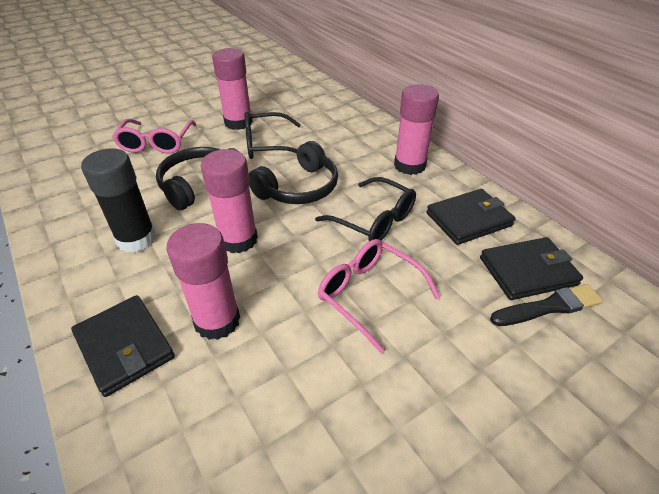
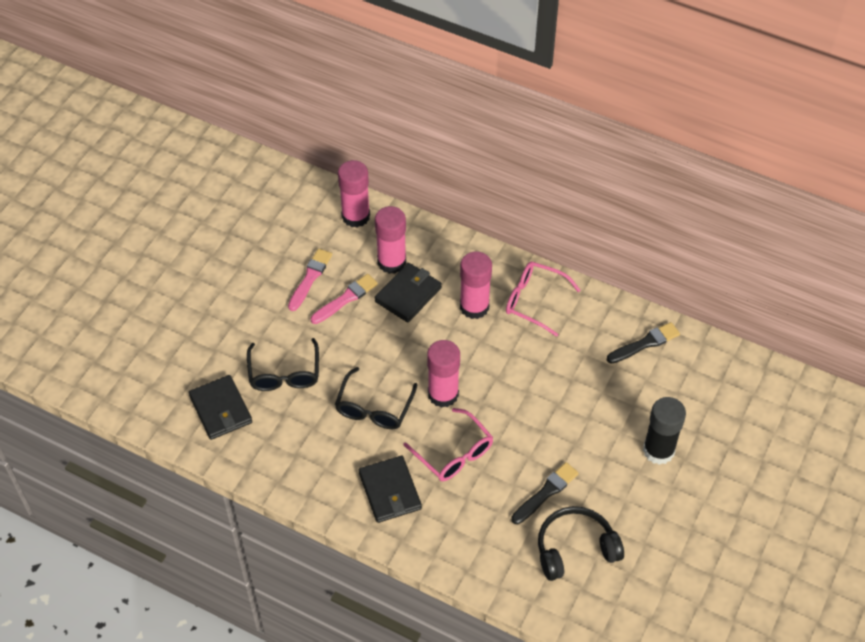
black brush: [490,284,603,326] = 1 -> [511,462,579,524] [607,322,680,364] = 2
black headphones: [156,147,238,210] [249,141,338,204] = 2 -> [538,506,624,581] = 1
pink brush: none = 0 -> [288,248,332,311] [311,274,378,324] = 2

